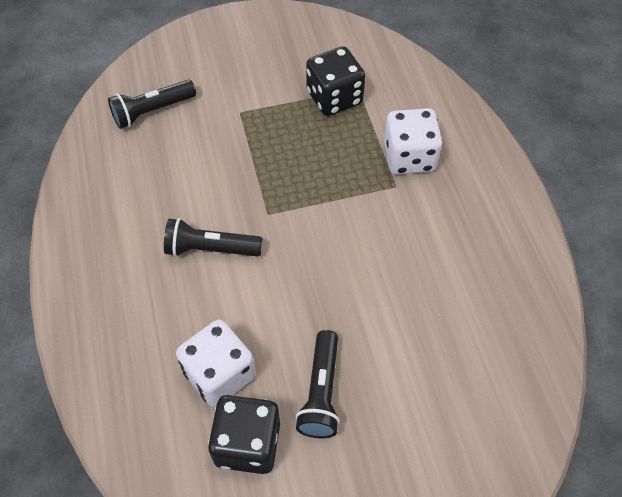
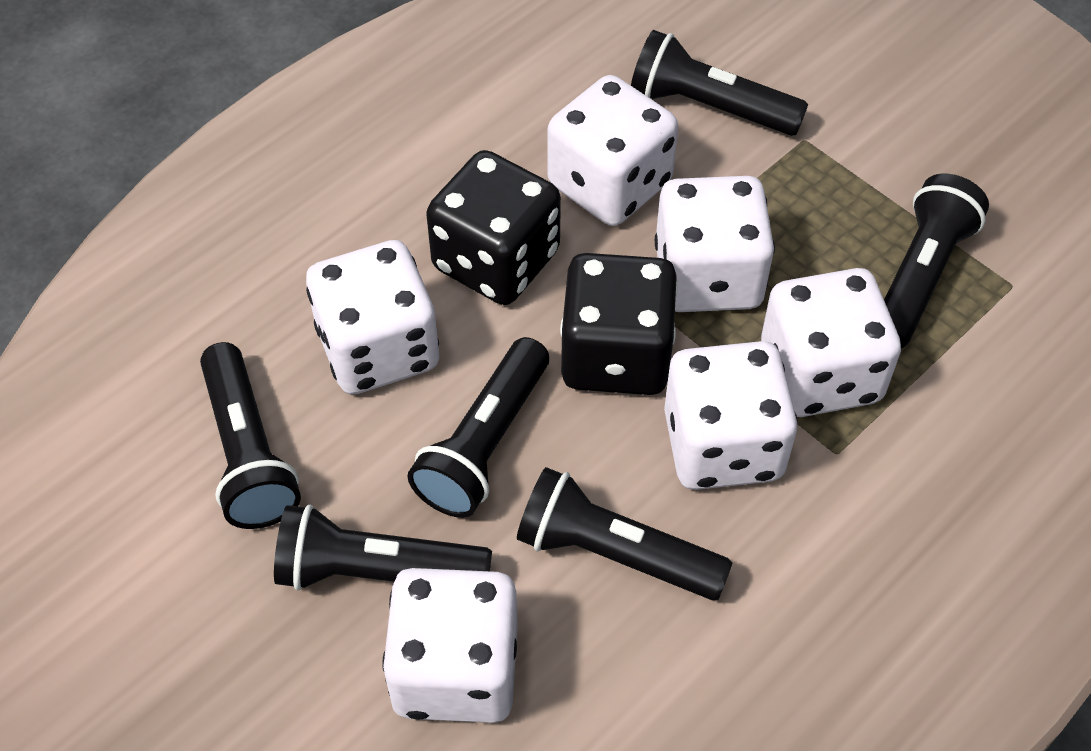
black flashlight: [108,80,196,129] [164,218,262,257] [296,330,340,438] = 3 -> [200,342,301,529] [274,505,492,591] [407,337,549,518] [517,467,732,600] [631,30,808,136] [884,174,989,348] = 6
white dice: [176,320,256,407] [384,108,443,175] = 2 -> [306,240,439,395] [382,568,518,723] [548,75,678,226] [655,176,775,312] [664,341,798,490] [761,268,901,417] = 6

